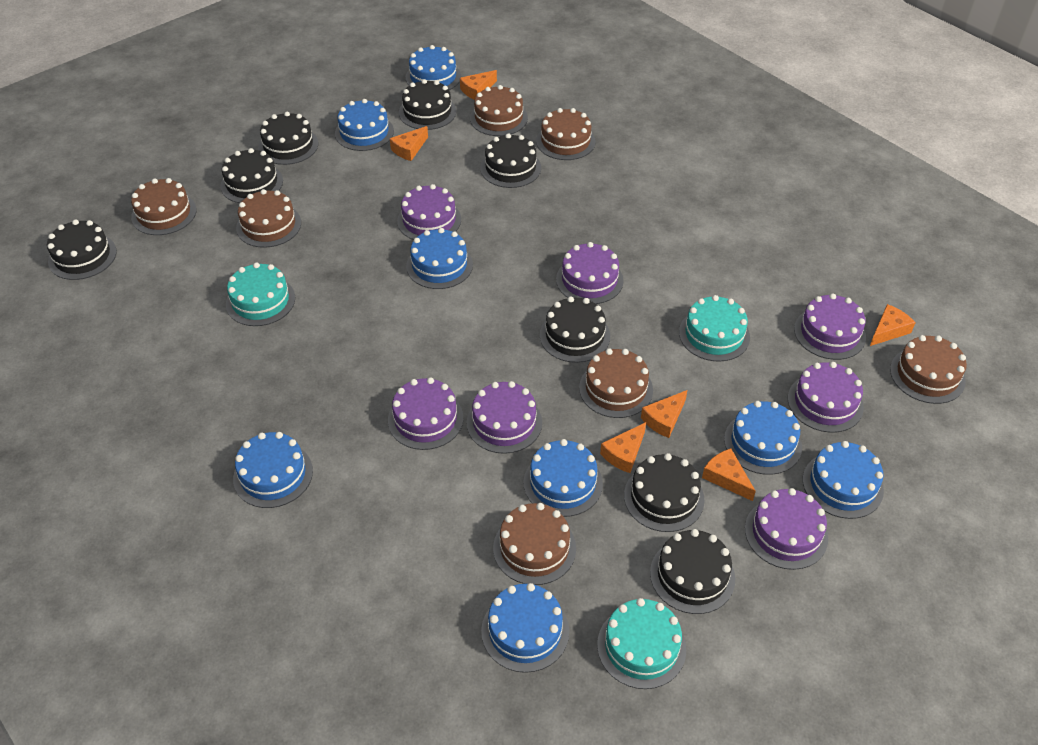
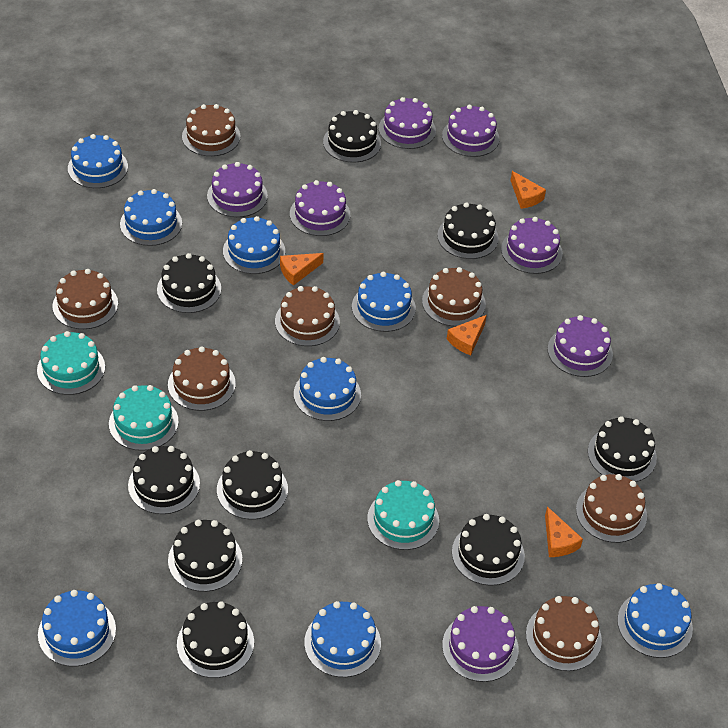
black cake: [47,219,117,280] [220,148,283,203] [258,112,318,165] [399,79,456,130] [480,133,541,188] [540,296,610,363] [624,453,705,532] [650,529,735,614] = 8 -> [128,446,200,514] [157,253,221,313] [168,520,242,592] [177,601,254,678] [217,450,288,519] [323,110,381,162] [437,202,499,259] [452,514,525,586] [588,416,657,482] = 9
orange cheese: [390,126,428,161] [460,70,497,100] [600,422,646,473] [641,390,687,438] [702,448,756,501] [870,304,916,346] = 6 -> [280,253,324,286] [447,315,487,355] [511,171,546,209] [545,507,583,557] = 4

